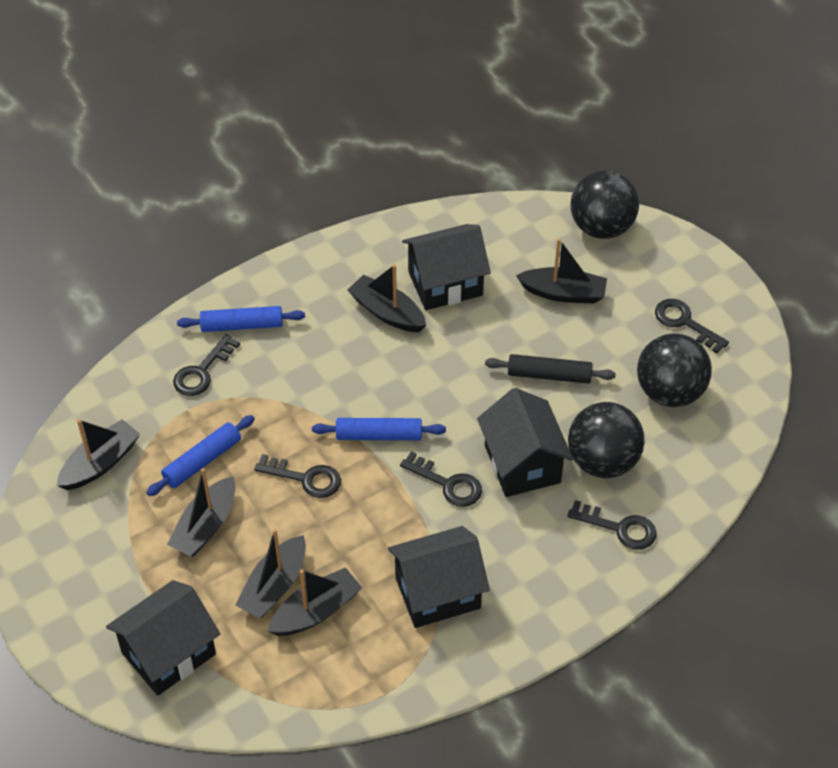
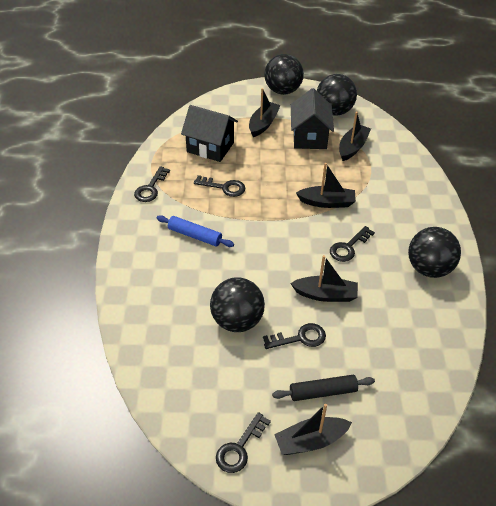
black ball: [568,402,644,478] [571,170,639,239] [637,333,712,407] = 3 -> [210,277,265,332] [264,54,304,95] [317,74,357,116] [408,227,461,278] = 4
black boat: [57,419,140,490] [167,468,235,557] [235,529,306,618] [268,567,362,636] [347,264,426,332] [516,239,607,304] = 6 -> [249,88,281,137] [274,404,352,455] [290,255,358,302] [296,163,356,208] [339,112,371,161] = 5
black house: [106,580,220,696] [388,526,490,628] [402,224,491,310] [477,388,573,497] = 4 -> [181,105,238,162] [291,88,334,149] = 2
blue rolling pin: [146,415,255,496] [177,306,305,332] [312,418,446,440] = 3 -> [156,215,234,247] = 1

